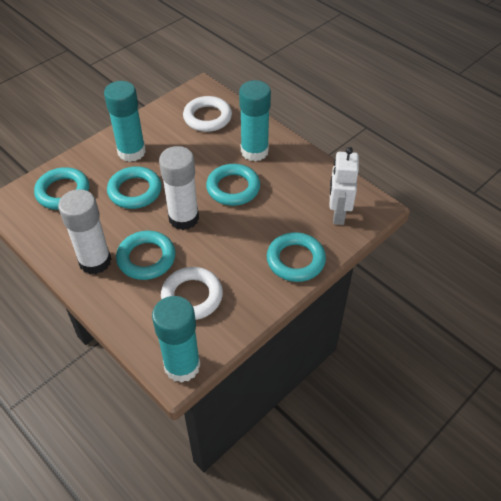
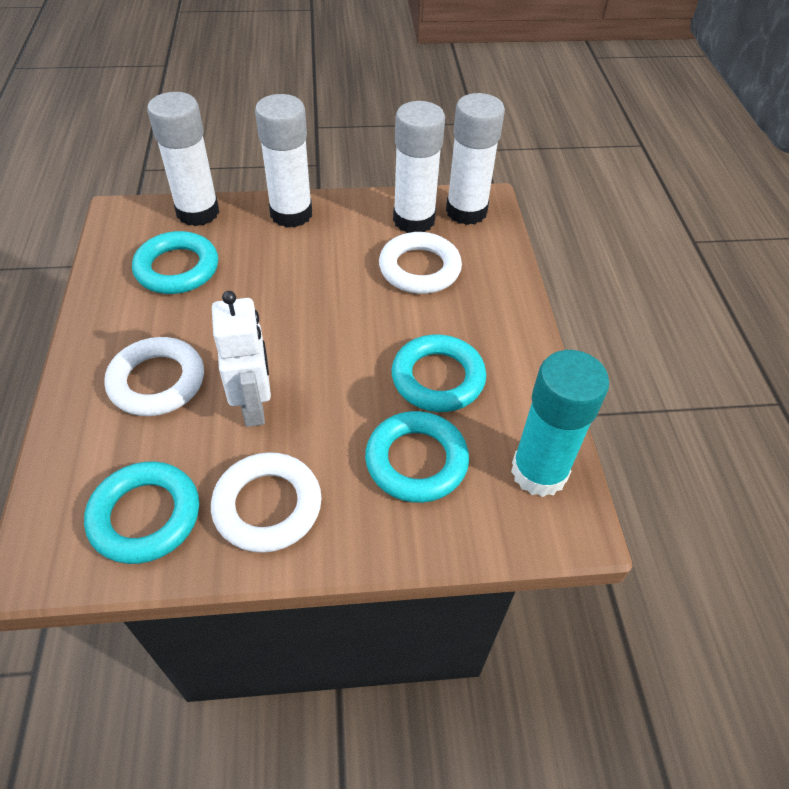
turquoise glue stick: [104,81,146,162] [152,296,201,383] [239,80,271,161] = 3 -> [511,350,609,497] = 1
turquoise ring: [34,167,89,210] [107,166,161,209] [116,231,176,280] [206,164,260,206] [267,232,326,282] = 5 -> [84,461,199,564] [132,231,218,294] [365,411,469,503] [392,334,486,412] = 4
white glue stick: [58,189,111,274] [159,146,199,230] = 2 -> [147,92,220,226] [255,94,312,227] [393,101,445,233] [446,93,505,225] = 4
white ring: [161,267,223,320] [183,96,232,132] = 2 -> [104,337,204,416] [211,452,322,553] [379,232,462,294] = 3

